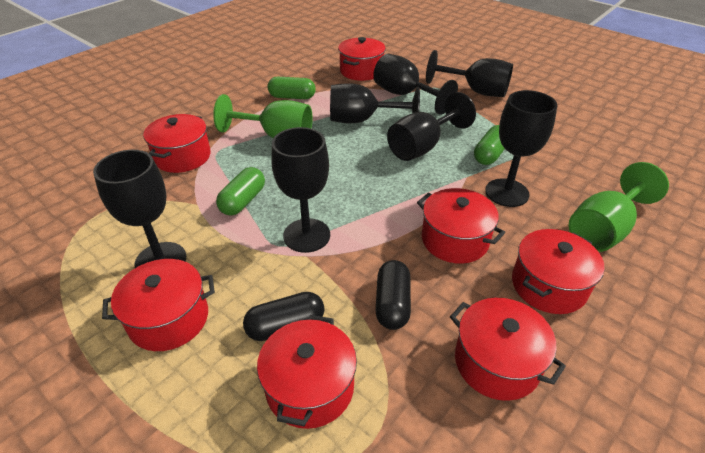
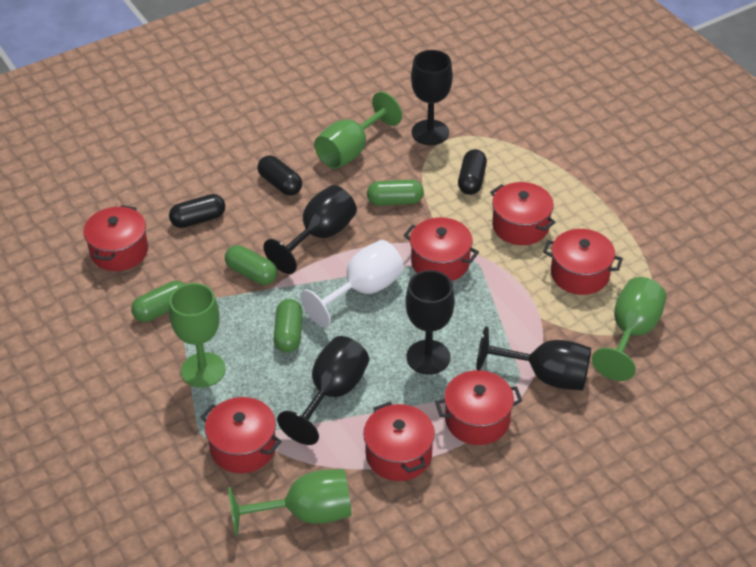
black capsule: [243,292,325,341] [375,260,411,330] = 2 -> [169,194,225,228] [257,155,302,196] [458,149,487,195] = 3
black goblet: [93,150,186,268] [271,127,330,253] [330,83,420,124] [373,53,458,115] [387,92,476,161] [426,50,513,97] [485,90,557,207] = 7 -> [263,185,357,274] [277,336,369,445] [405,270,455,375] [411,50,453,145] [477,327,591,390] = 5
green capsule: [216,167,265,216] [268,77,316,99] [474,125,505,165] = 3 -> [131,281,185,322] [225,245,277,285] [274,299,303,353] [367,180,424,206] = 4
green goblet: [213,94,312,138] [569,162,669,252] = 2 -> [169,283,226,388] [228,469,352,536] [314,92,402,169] [592,277,666,381] = 4
white goblet: none = 0 -> [301,240,404,328] = 1

